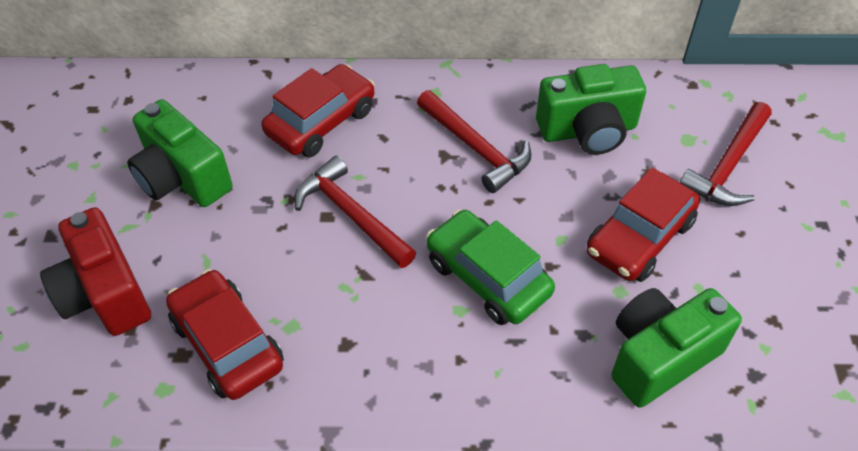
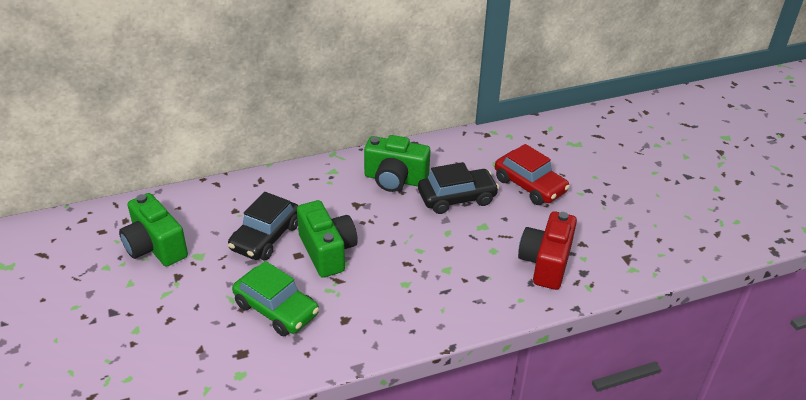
black car: none = 0 -> [228,192,299,260] [418,162,499,214] = 2
red car: [166,269,284,400] [261,64,375,157] [587,167,700,282] = 3 -> [495,144,570,205] = 1
red hammer: [294,156,416,268] [417,90,531,193] [679,102,771,206] = 3 -> none = 0

